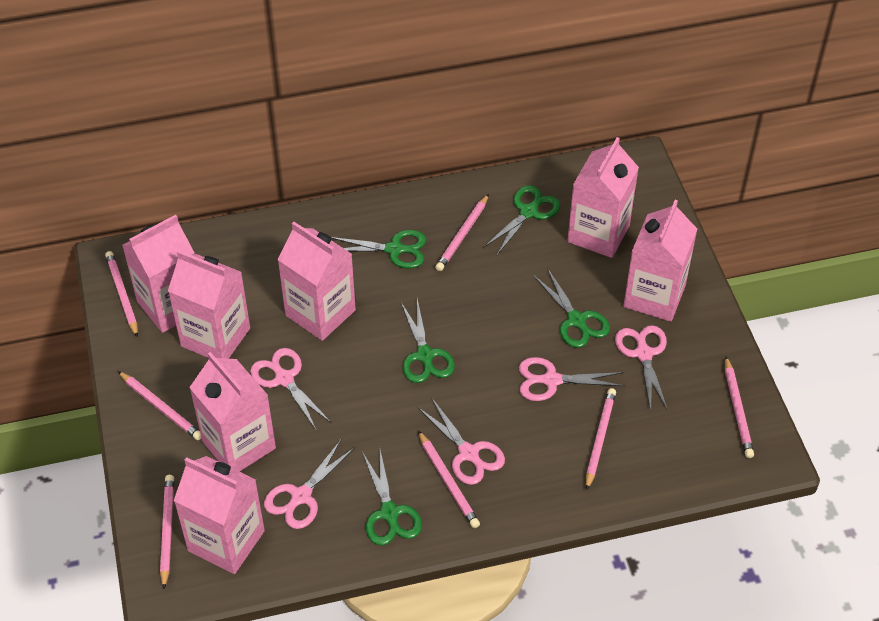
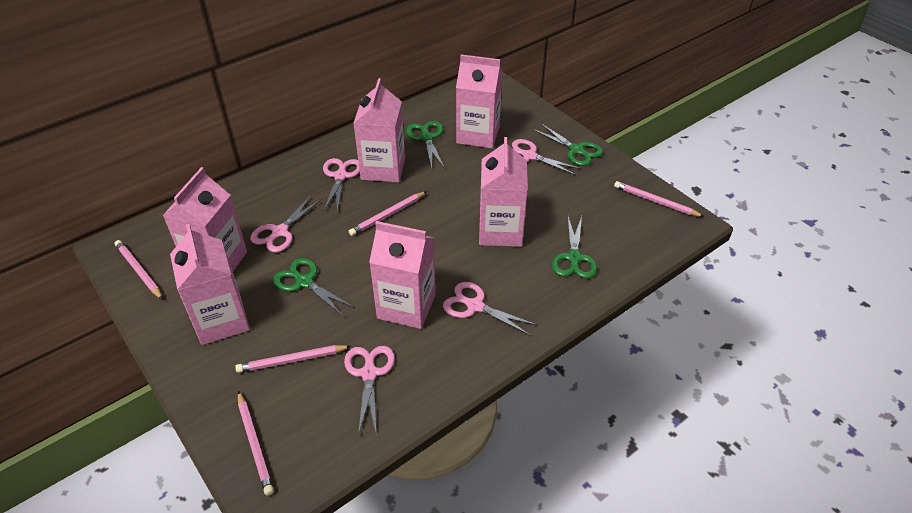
green scissors: [331,230,426,269] [362,450,422,546] [401,299,455,383] [483,185,560,255] [533,268,610,348] = 5 -> [273,258,355,316] [406,121,445,169] [533,123,603,166] [552,216,597,279] = 4
pink carton: [122,215,194,333] [168,250,250,359] [174,456,265,574] [189,352,276,472] [277,222,356,341] [568,137,639,258] [624,200,697,322] = 7 -> [163,167,247,271] [170,224,250,345] [353,78,405,182] [369,221,436,329] [456,55,503,148] [479,137,528,247] = 6
pink pencil: [105,251,138,337] [118,371,201,440] [160,475,174,589] [418,430,480,528] [435,194,489,271] [586,388,616,491] [725,357,754,458] = 7 -> [115,240,163,300] [235,345,351,373] [238,391,274,496] [349,191,427,236] [614,181,704,217] = 5

